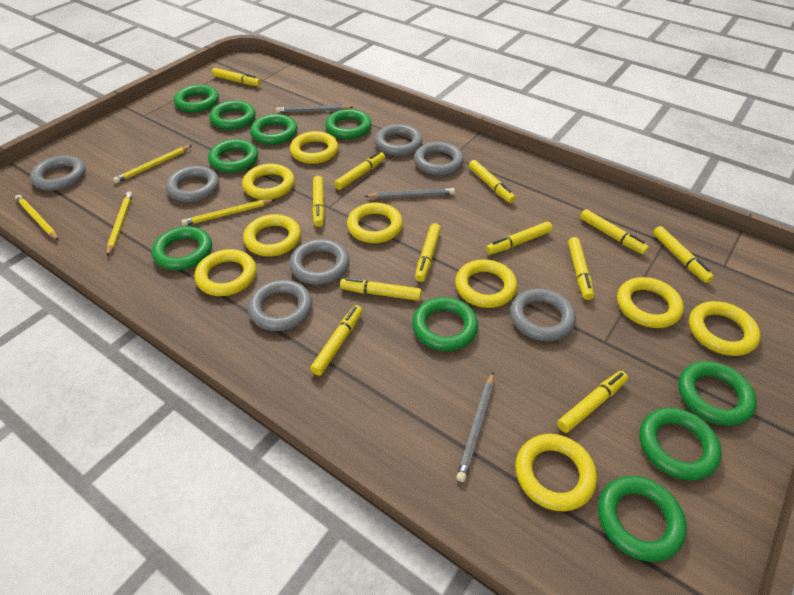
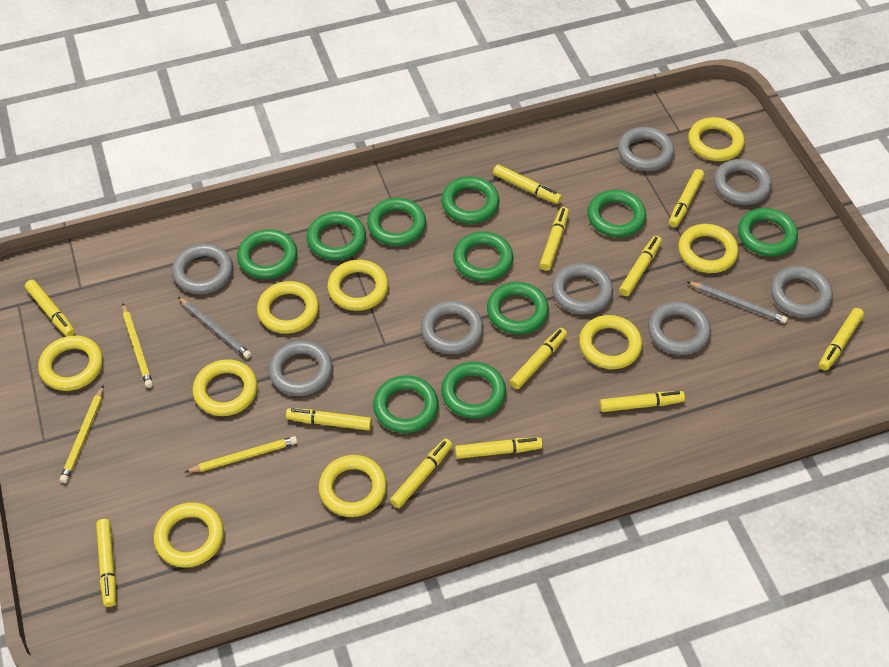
grey pencil: [276,105,353,113] [364,188,455,199] [456,372,494,482] = 3 -> [178,297,251,359] [686,281,788,323] = 2
grey ring: [30,155,86,191] [166,166,219,202] [248,280,312,331] [290,239,349,285] [375,124,423,156] [414,142,464,175] [510,288,576,341] = 7 -> [172,244,233,294] [268,340,333,396] [421,301,483,354] [552,263,613,314] [618,127,674,171] [648,302,711,355] [714,159,772,205] [771,266,833,318] = 8
yellow pencil: [15,195,59,240] [107,191,133,257] [113,145,192,183] [181,199,274,226] = 4 -> [60,385,104,483] [122,304,153,388] [185,436,298,473] = 3

